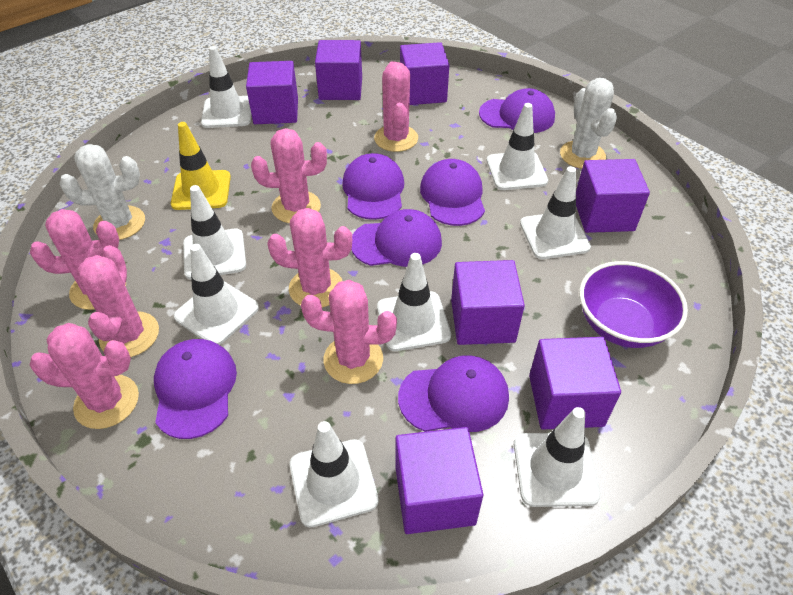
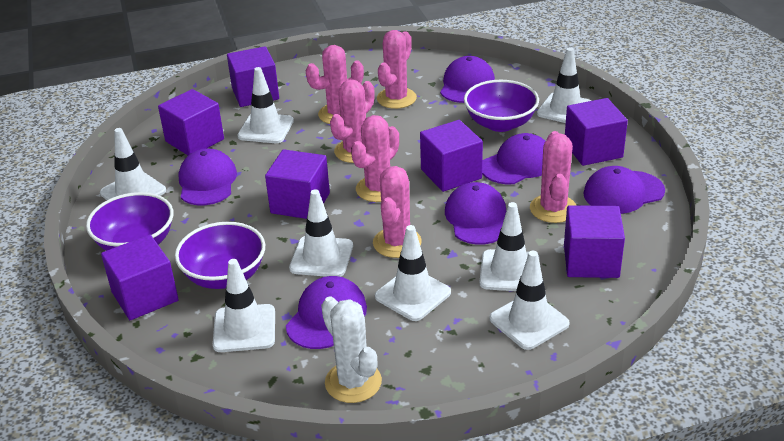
pink cactus: [29,323,139,429] [30,209,126,310] [78,245,159,357] [251,128,327,223] [267,208,352,308] [301,280,397,384] [374,61,418,152] = 7 -> [306,45,364,124] [330,80,375,163] [351,115,399,202] [373,166,422,258] [377,30,417,109] [530,131,576,223] = 6
purple bowl: [579,261,688,348] = 1 -> [86,192,174,251] [175,222,265,289] [464,80,539,132] = 3
white cactus: [59,144,145,240] [560,78,617,169] = 2 -> [321,297,382,403] = 1
yellow traffic cone: [171,122,231,210] = 1 -> none = 0

